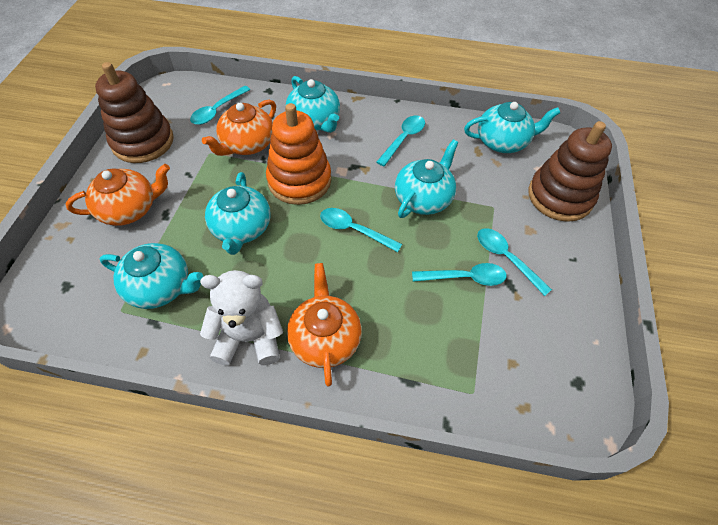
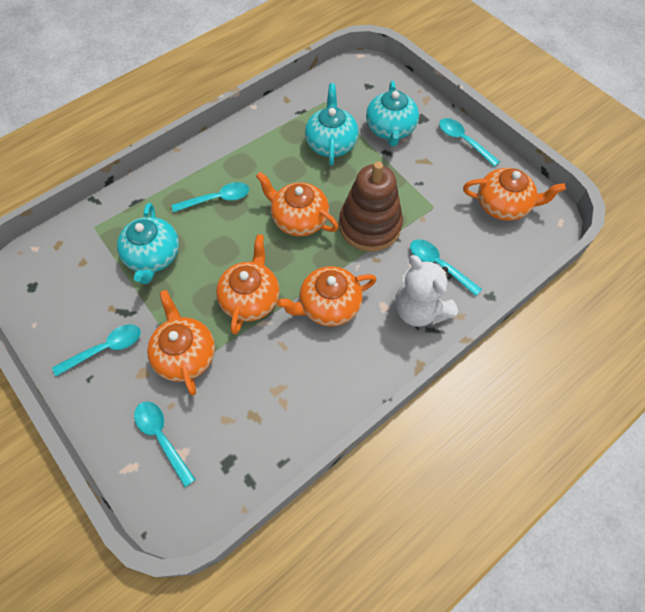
brown stacking toy: [95,62,174,163] [528,121,612,222] = 2 -> [339,161,403,252] = 1
orange stacking toy: [266,103,331,205] = 1 -> none = 0
orange teapot: [66,164,170,226] [202,100,276,156] [287,263,362,386] = 3 -> [147,290,215,395] [216,234,280,335] [256,172,339,236] [277,266,377,326] [463,168,566,221] = 5
turquoise teapot: [100,243,203,309] [205,172,271,255] [286,76,340,133] [395,139,459,218] [464,102,560,153] = 5 -> [117,203,179,284] [305,83,359,165] [366,81,419,146] = 3

